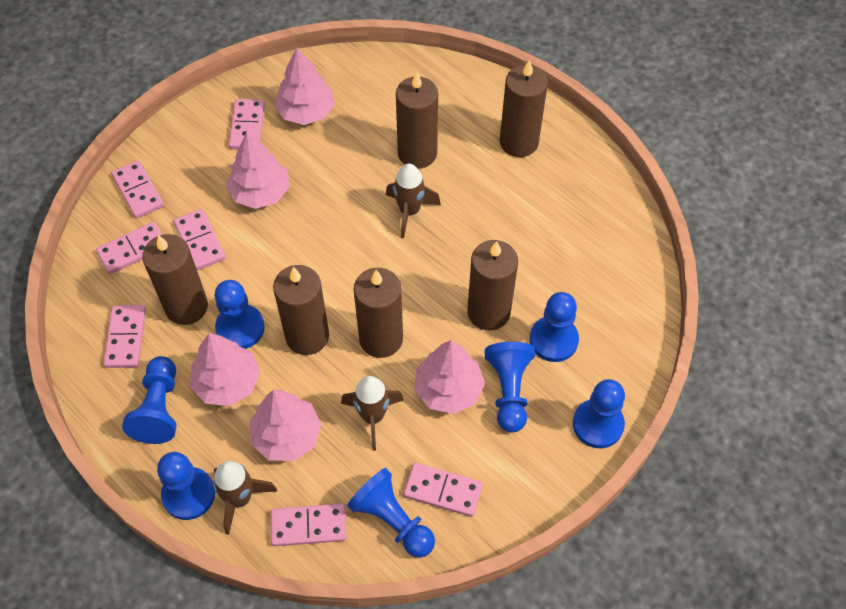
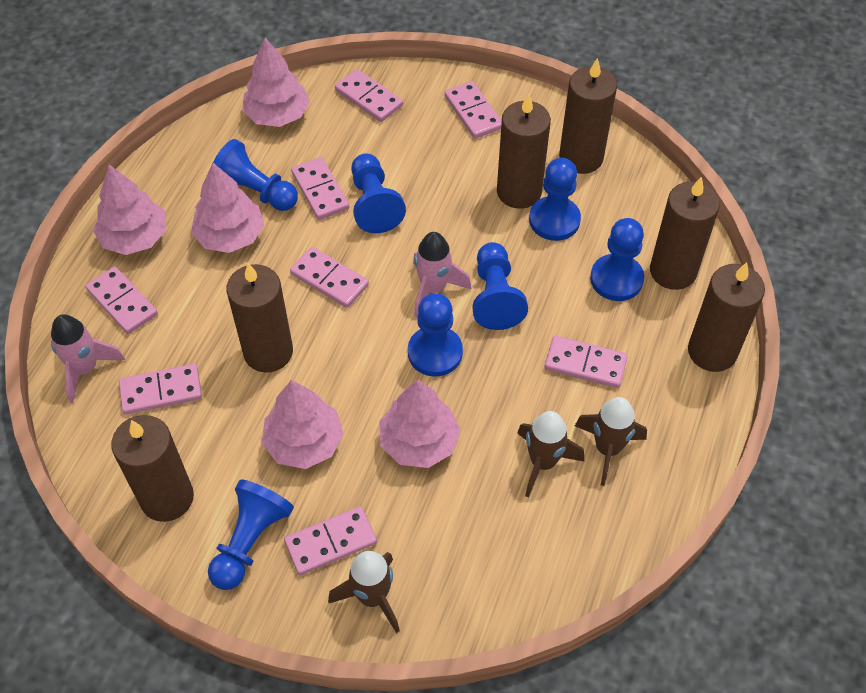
pink domino: [96,222,163,274] [104,305,146,368] [111,160,164,218] [174,209,226,270] [229,99,265,149] [271,504,347,546] [404,463,483,517] = 7 -> [86,266,158,334] [119,364,202,415] [284,506,377,575] [290,247,369,308] [291,157,350,220] [335,69,403,122] [444,81,502,139] [544,336,628,388] = 8
pink rocket: none = 0 -> [51,314,125,403] [413,232,472,317] = 2

